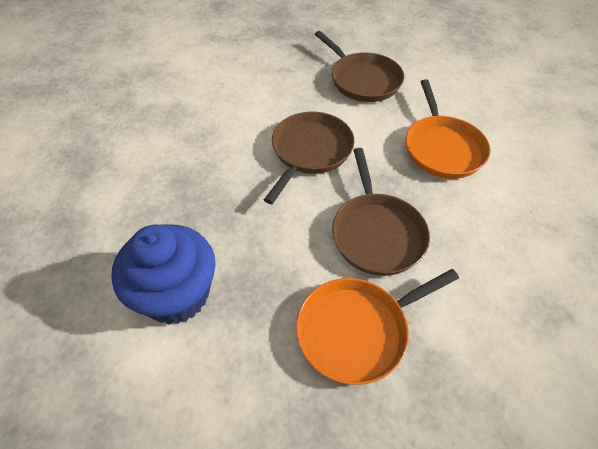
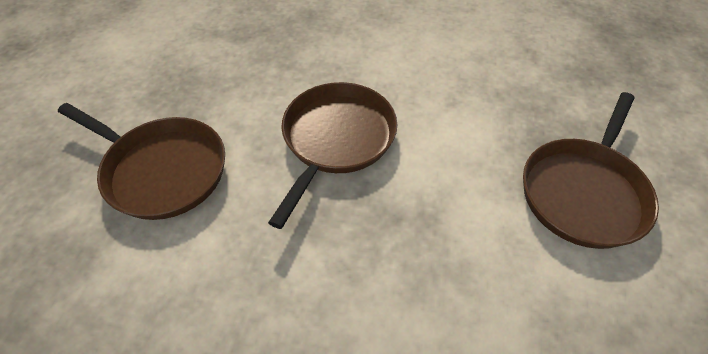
blue cupcake: [111,224,216,324] = 1 -> none = 0
orange pan: [296,269,459,385] [405,79,490,179] = 2 -> none = 0

